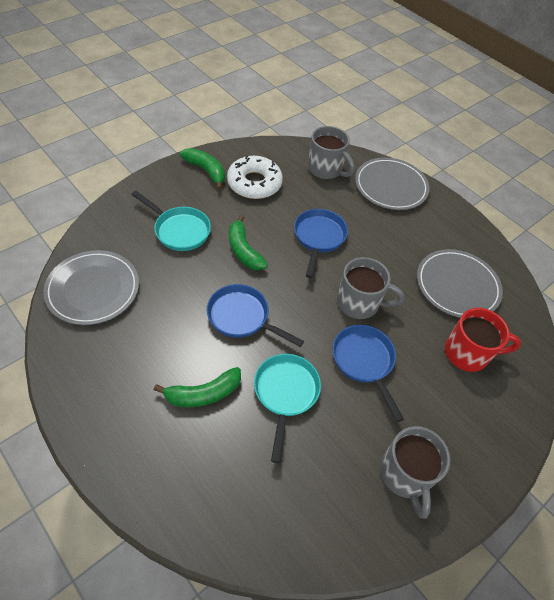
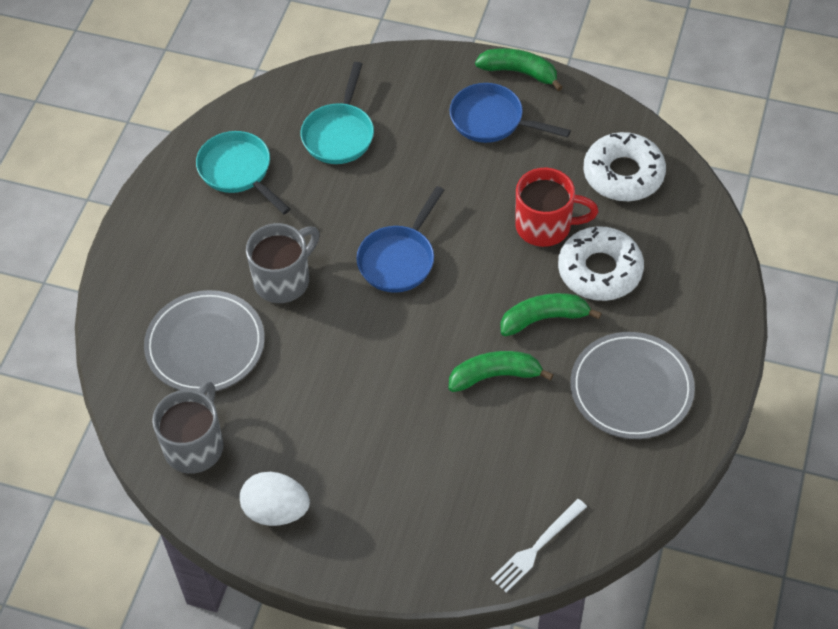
blue pan: [207,284,304,347] [294,209,348,278] [332,325,404,422] = 3 -> [356,186,444,293] [450,83,571,143] = 2
grey mug: [308,126,355,179] [337,257,405,319] [380,426,451,519] = 3 -> [152,381,224,474] [246,223,320,303] = 2
grey plate: [43,250,139,325] [355,157,430,210] [417,249,503,318] = 3 -> [144,290,265,391] [570,332,695,439] = 2
white donut: [227,156,283,199] = 1 -> [558,226,644,301] [584,132,666,201] = 2
white egg: none = 0 -> [239,472,310,526] = 1
white fork: none = 0 -> [491,499,587,593] = 1

